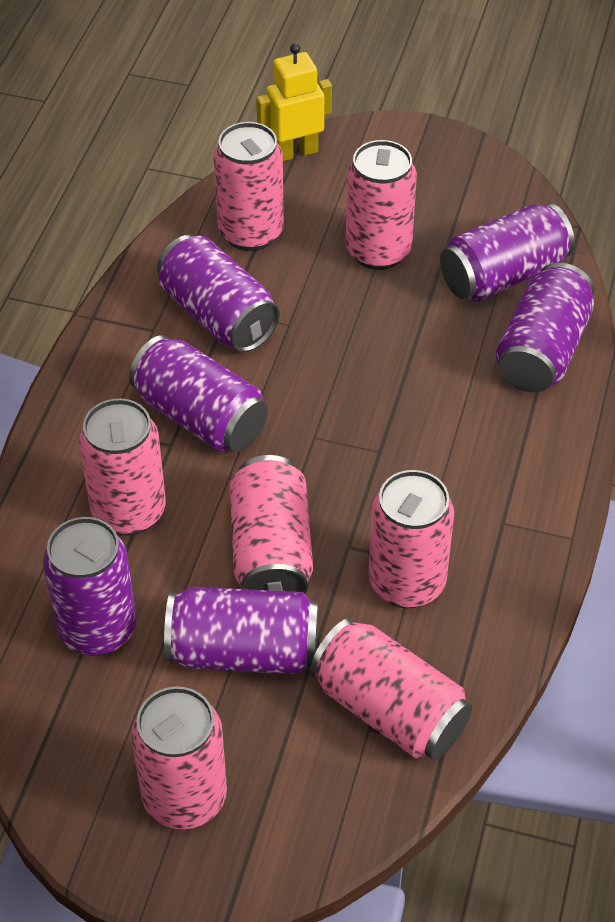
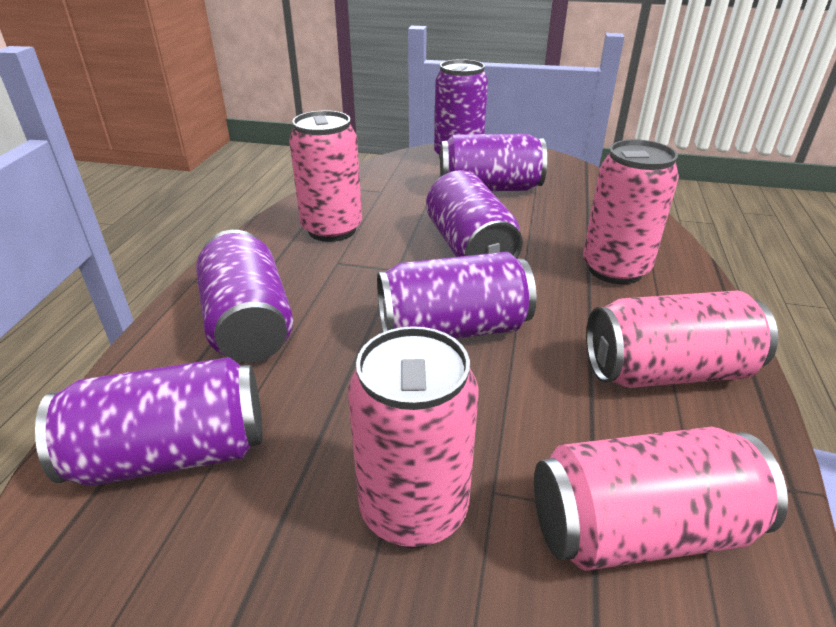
pink can: [79,398,166,536] [131,686,227,829] [214,122,284,251] [230,455,313,594] [310,618,472,760] [346,140,417,270] [369,470,454,608] = 7 -> [289,110,362,242] [348,326,478,548] [534,427,788,571] [583,139,679,284] [586,290,778,388] = 5
yellow robot: [256,43,332,161] = 1 -> none = 0

